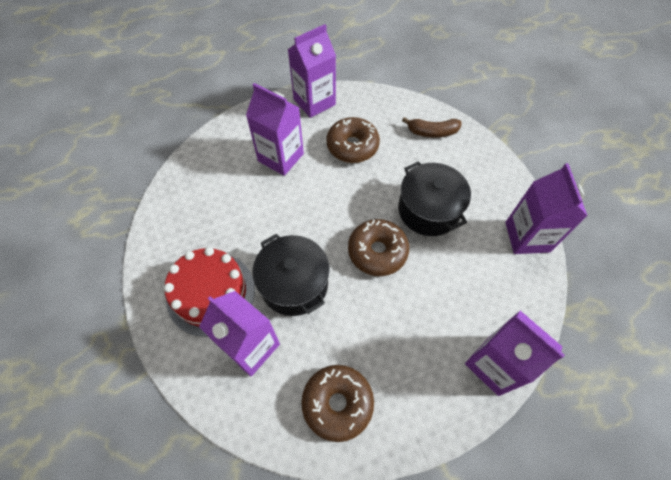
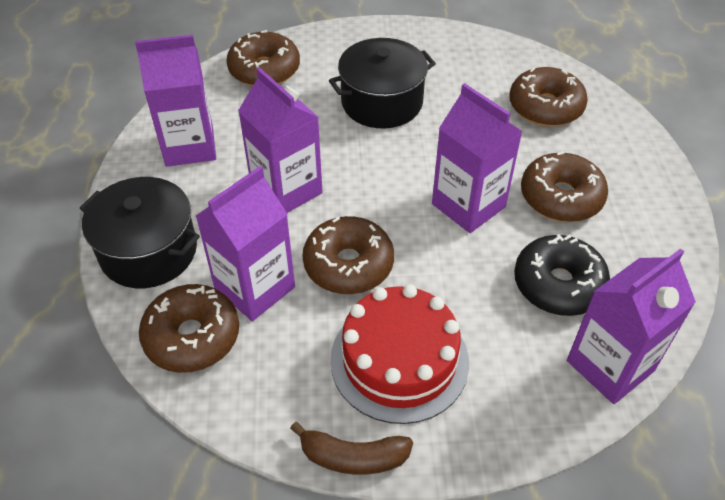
black donut: none = 0 -> [514,234,610,316] = 1
brown donut: [301,365,374,442] [326,117,380,163] [348,219,409,276] = 3 -> [139,284,239,373] [226,30,300,86] [303,216,394,294] [509,67,588,126] [521,151,608,222] = 5

